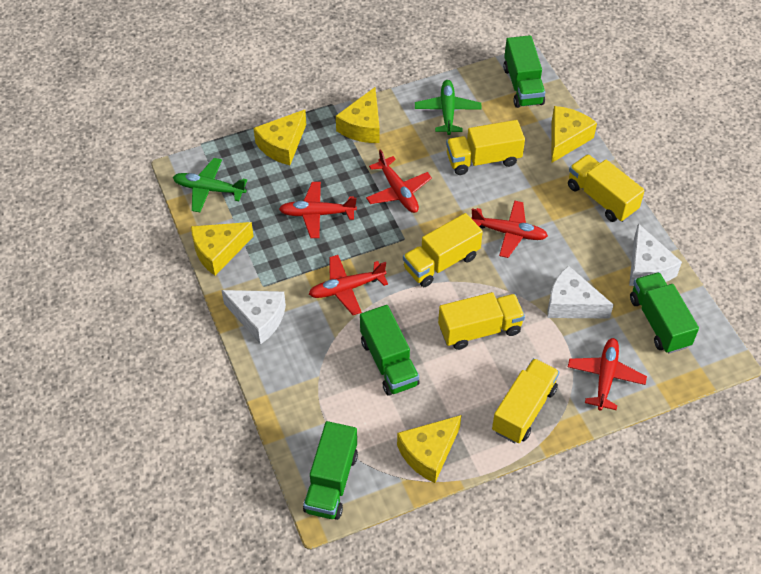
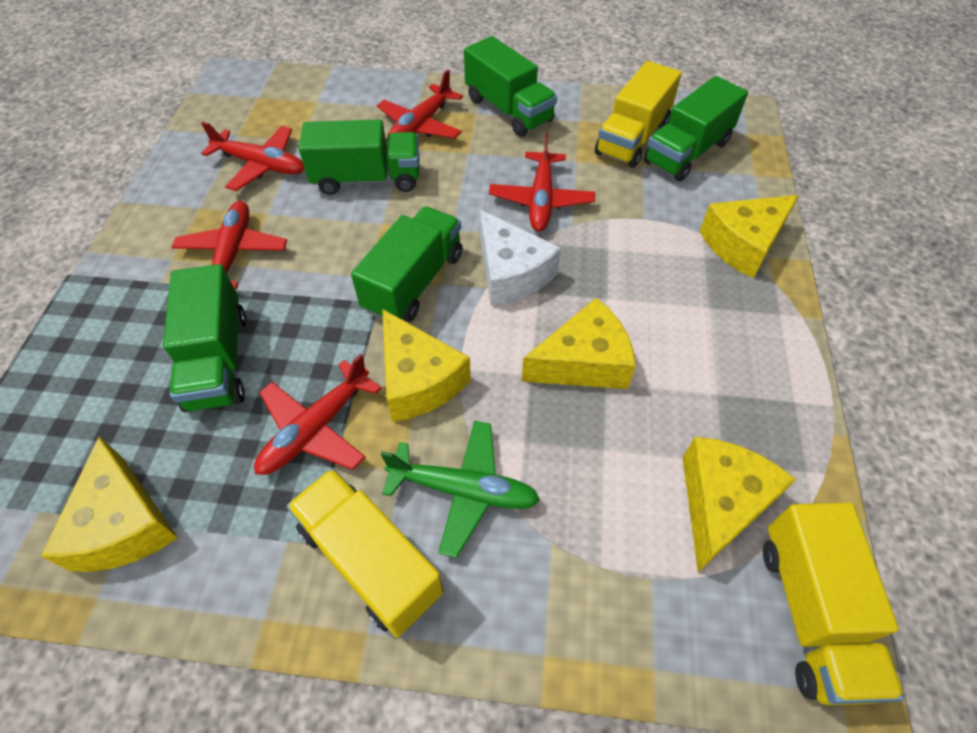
green plane: [173,158,247,212] [415,80,482,135] = 2 -> [381,421,540,558] = 1
green truck: [303,421,358,520] [360,305,420,396] [503,35,545,108] [630,272,699,354] = 4 -> [163,264,246,412] [299,119,419,195] [351,206,463,322] [464,36,557,137] [644,76,748,182] = 5
white cheese: [221,290,286,345] [547,266,614,319] [629,223,682,286] = 3 -> [480,209,561,306] = 1
yellow truck: [403,213,483,287] [438,292,525,350] [446,120,525,175] [492,358,559,443] [568,154,645,222] = 5 -> [287,468,444,638] [595,61,682,168] [763,503,904,705] = 3

